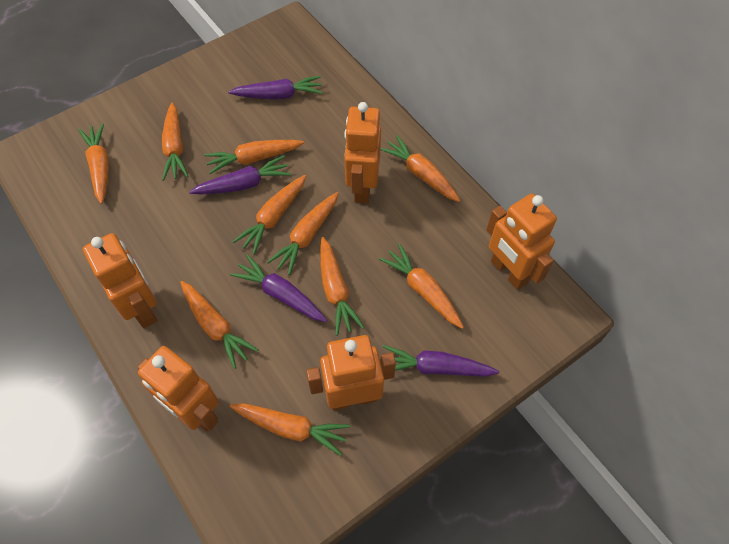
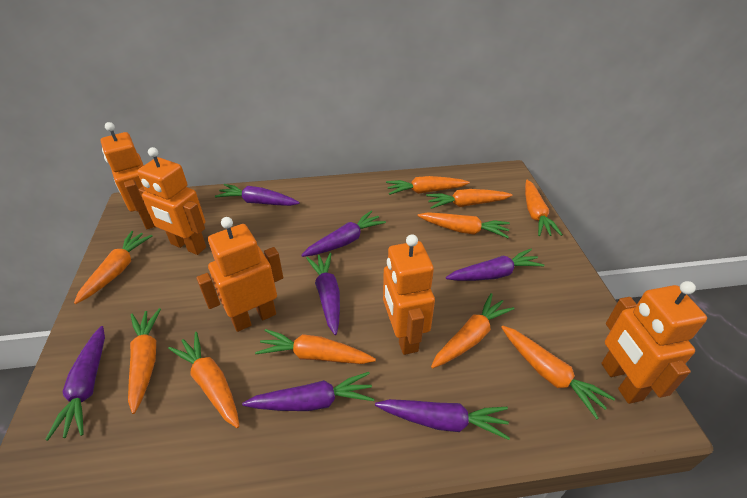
purple carrot: [189,155,291,194] [228,76,323,100] [230,254,327,322] [382,345,499,377] = 4 -> [45,326,105,441] [215,184,299,206] [242,372,374,411] [301,210,386,257] [306,253,340,335] [375,399,510,440] [446,249,544,281] = 7

